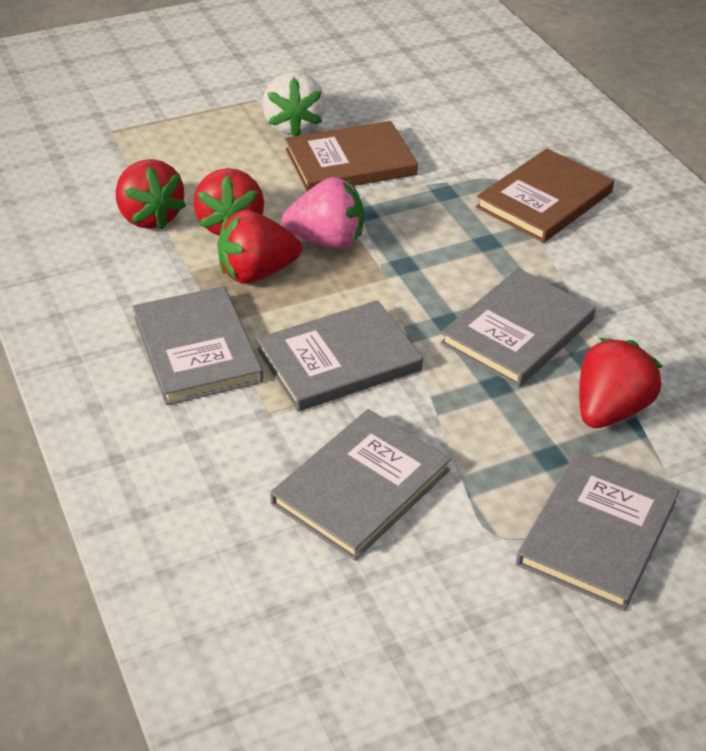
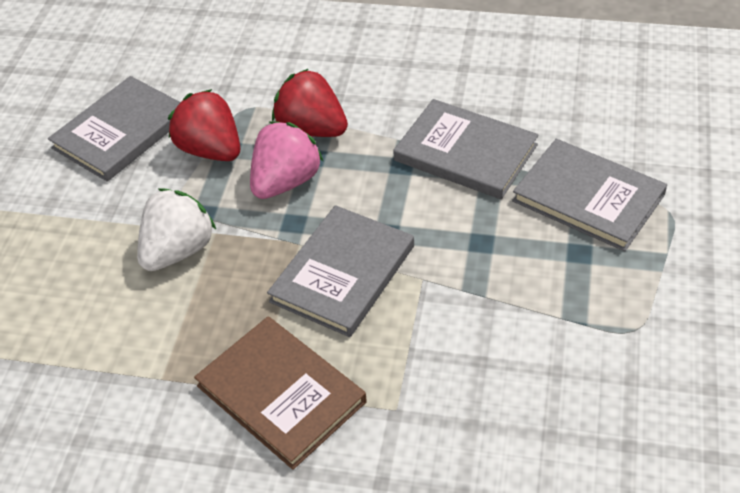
brown book: [285,121,418,191] [476,148,614,243] = 2 -> [194,317,367,470] = 1
grey book: [133,286,263,405] [257,300,423,412] [270,409,451,561] [440,268,596,387] [516,450,680,611] = 5 -> [48,76,181,182] [267,205,414,337] [393,99,539,199] [512,139,667,251] = 4
red strawberry: [116,159,186,230] [193,168,264,236] [217,210,302,284] [579,338,662,428] = 4 -> [168,89,240,161] [272,69,348,137] = 2

